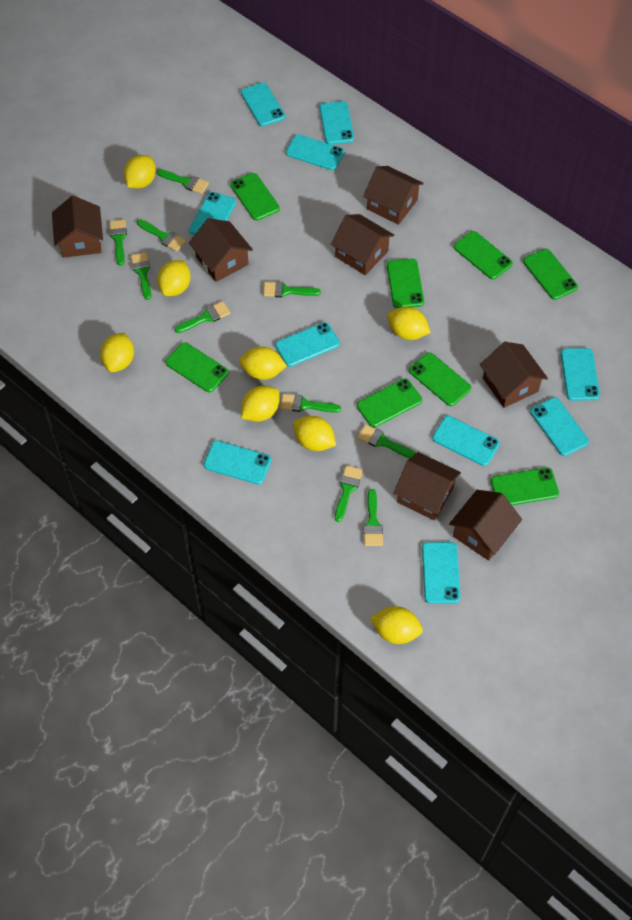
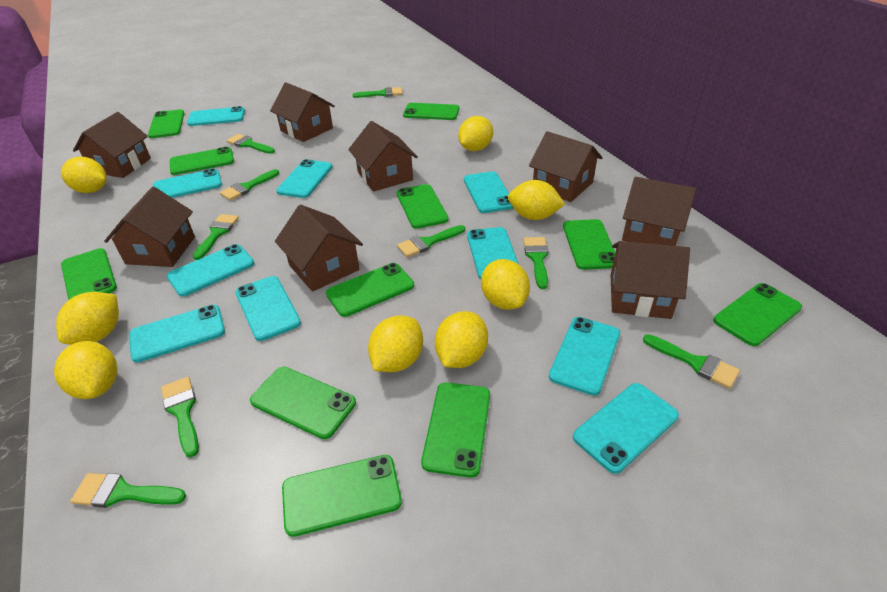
brown house: [52,196,103,258] [189,218,253,282] [331,214,394,275] [363,166,424,225] [394,452,461,521] [449,490,522,561] [480,342,548,408] = 7 -> [73,112,151,178] [104,187,195,267] [270,82,335,142] [275,205,363,292] [348,121,418,191] [529,131,603,202] [611,241,690,319] [622,177,696,246] = 8
green brush: [109,220,127,266] [131,252,151,300] [137,220,186,252] [157,169,209,194] [175,301,231,333] [263,282,321,298] [280,393,341,413] [335,465,363,522] [357,424,416,458] [364,489,383,546] = 10 -> [70,473,186,508] [161,377,199,457] [193,214,239,260] [220,169,279,201] [227,134,275,154] [352,87,403,98] [397,225,465,257] [524,237,549,289] [643,334,740,389] = 9
green phone: [165,342,229,392] [230,173,280,221] [357,378,422,427] [387,259,424,308] [409,352,471,406] [454,231,513,279] [491,468,559,505] [523,249,578,300] = 8 -> [61,248,117,300] [148,109,185,138] [170,147,234,175] [250,366,356,439] [282,455,402,537] [326,263,414,317] [397,184,449,229] [403,103,459,120] [421,382,490,478] [563,219,615,270] [714,283,802,346] = 11

